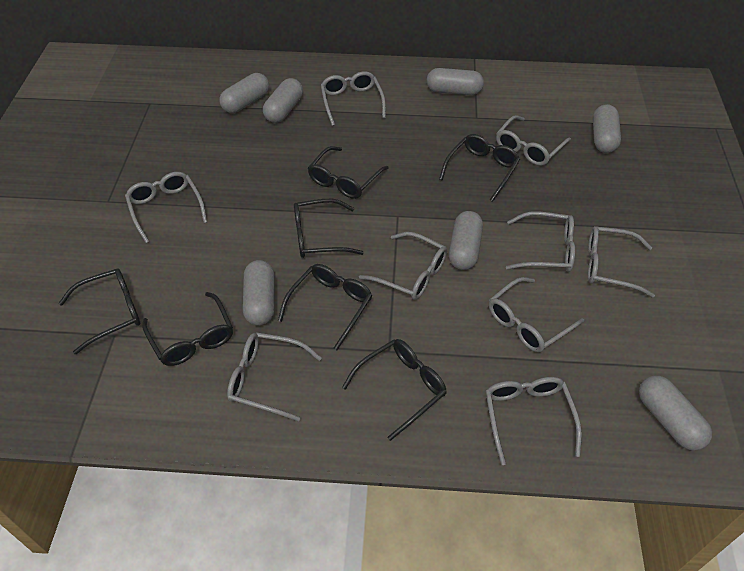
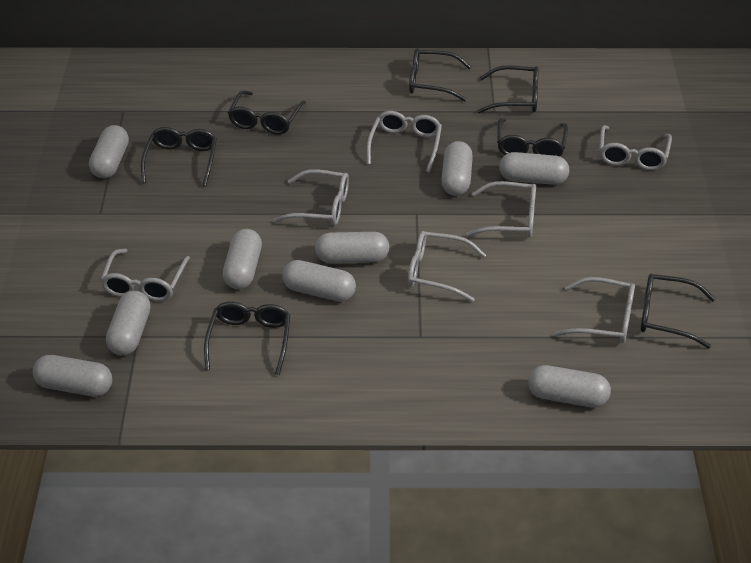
grey capsule: [219,73,269,113] [243,260,275,326] [263,78,303,123] [427,68,484,95] [449,211,483,270] [593,104,621,153] [639,376,712,451] = 7 -> [33,355,112,396] [89,125,129,178] [106,291,151,355] [223,229,262,289] [282,260,356,302] [315,232,390,263] [441,141,473,196] [499,152,569,185] [528,365,611,407] = 9
grey glasses: [125,172,207,243] [227,332,322,421] [321,71,386,126] [359,232,447,300] [486,377,582,465] [489,277,584,352] [496,115,571,166] [506,211,575,272] [588,226,655,298] = 9 -> [100,249,190,301] [273,169,349,225] [367,111,442,172] [408,231,486,302] [466,181,536,237] [554,277,635,343] [599,125,672,170] = 7

